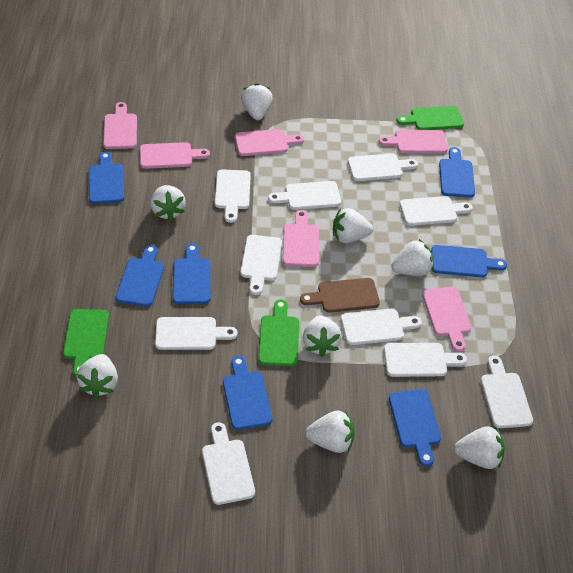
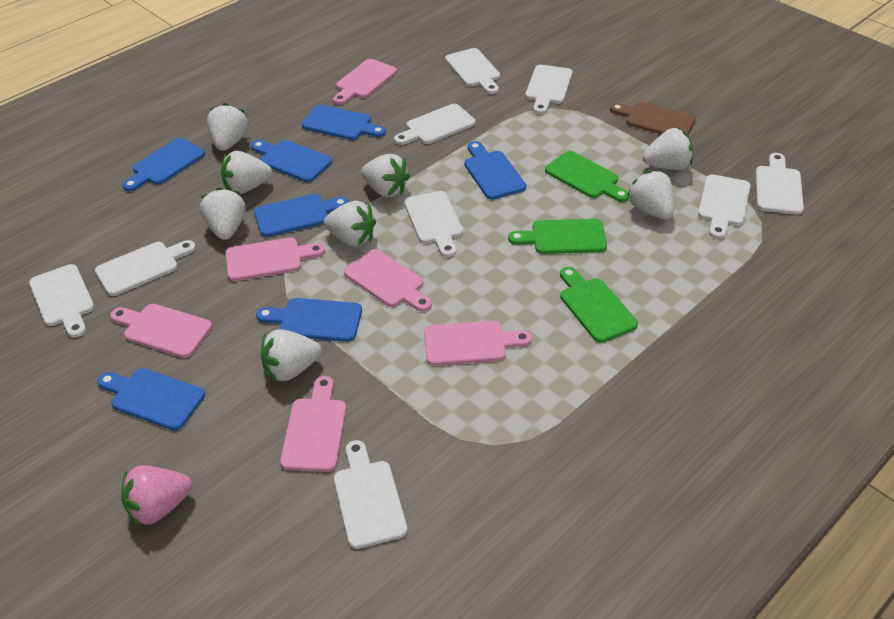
pink strawberry: none = 0 -> [121,466,193,527] = 1
white cutting board: [155,317,238,350] [202,422,255,505] [215,170,251,223] [240,235,282,295] [268,181,341,210] [341,309,422,345] [348,153,418,181] [384,343,467,377] [400,196,473,226] [481,356,533,428] = 10 -> [29,264,94,338] [95,240,196,296] [334,440,407,549] [394,104,476,145] [404,191,463,257] [445,48,500,94] [525,65,573,114] [698,175,751,239] [756,153,804,214] = 9

